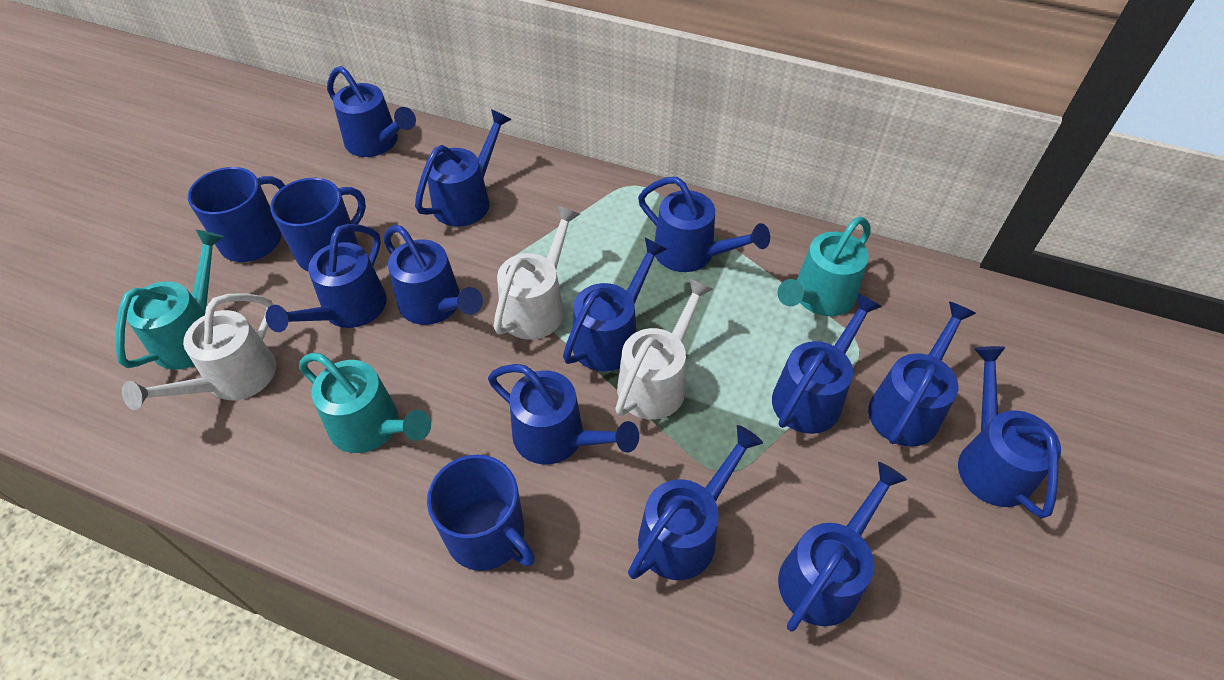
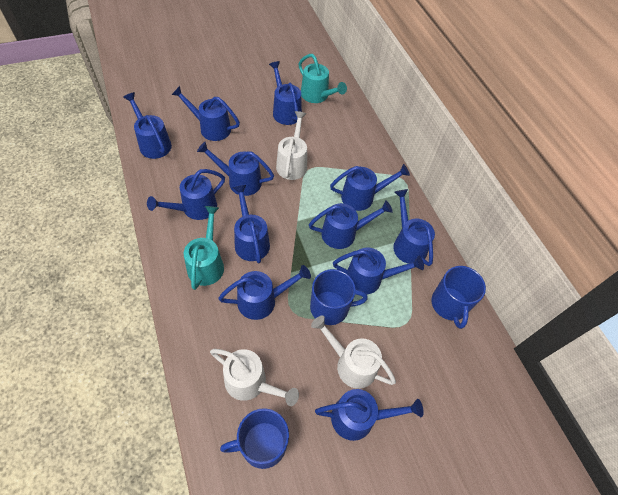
turquoise watering can: [115,230,224,370] [299,353,431,453] [777,217,871,316] = 3 -> [184,206,224,290] [299,54,347,103] = 2

